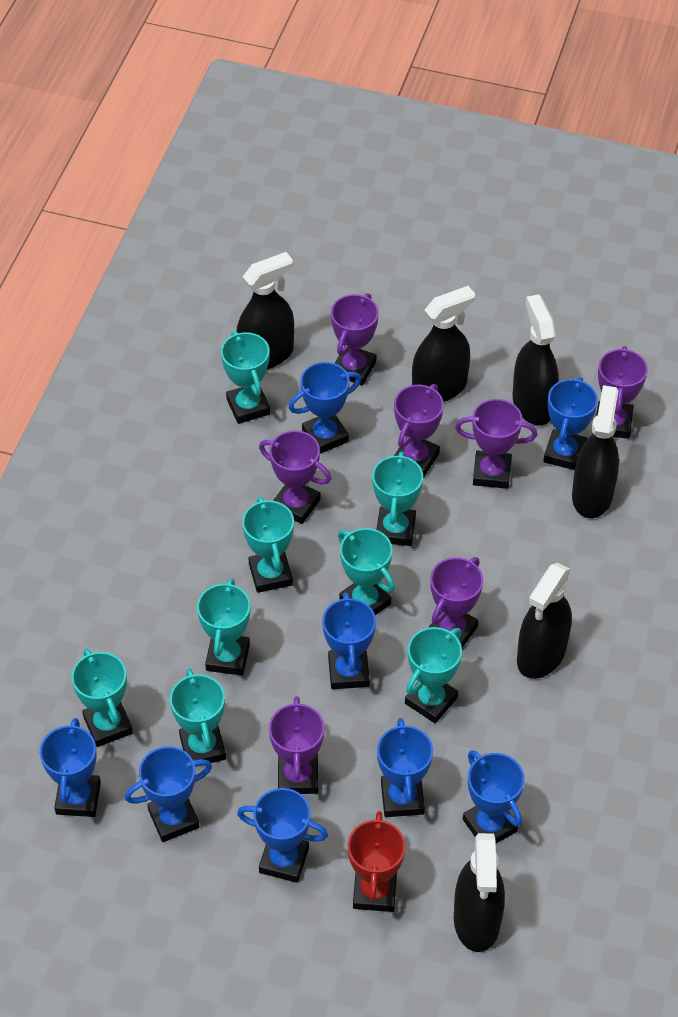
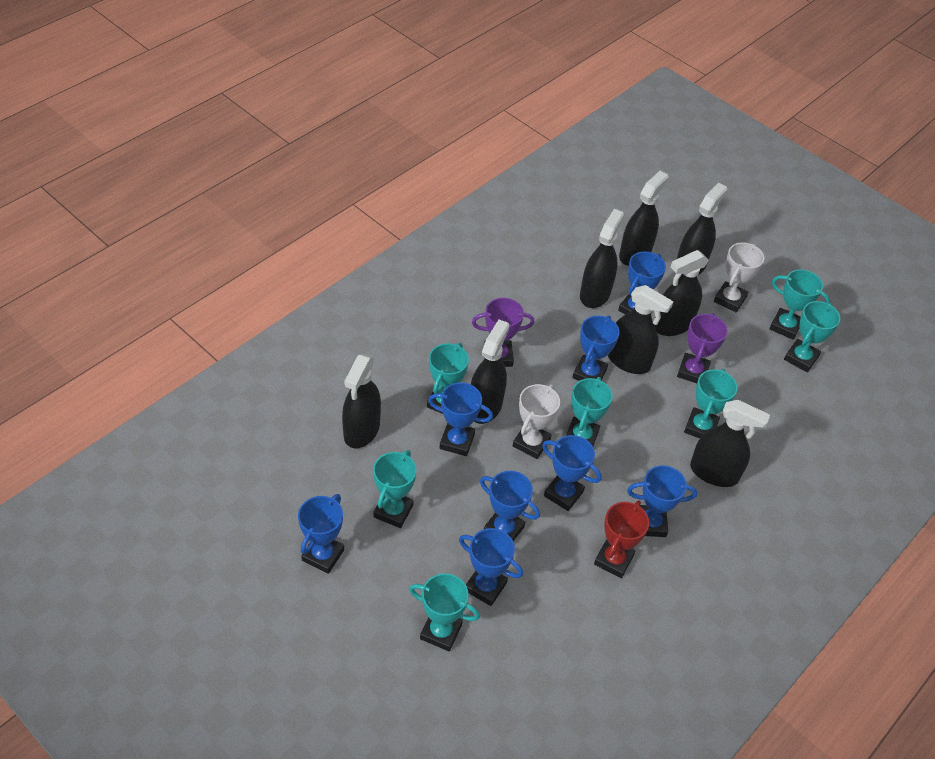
black spray bottle: [237,252,294,369] [412,286,475,402] [454,833,505,952] [512,294,559,426] [517,563,572,679] [572,385,619,518] = 6 -> [342,354,381,448] [471,319,509,424] [580,209,624,308] [608,285,674,374] [619,171,668,266] [654,250,709,336] [677,183,727,275] [690,400,770,487] = 8
purple trophy: [259,430,331,524] [269,696,325,794] [331,293,379,385] [394,384,444,478] [428,557,483,648] [455,399,537,489] [596,346,648,439] = 7 -> [472,298,535,367] [677,313,728,383] = 2
turquoise trophy: [72,648,133,747] [170,669,226,767] [197,578,250,675] [221,331,270,424] [242,497,294,593] [338,528,395,615] [372,452,423,546] [405,627,462,723] = 8 -> [373,450,416,528] [409,573,480,651] [427,343,469,414] [566,377,613,446] [684,369,738,438] [769,269,830,340] [784,301,841,372] = 7
white trophy: none = 0 -> [513,384,560,459] [714,242,764,312] = 2

